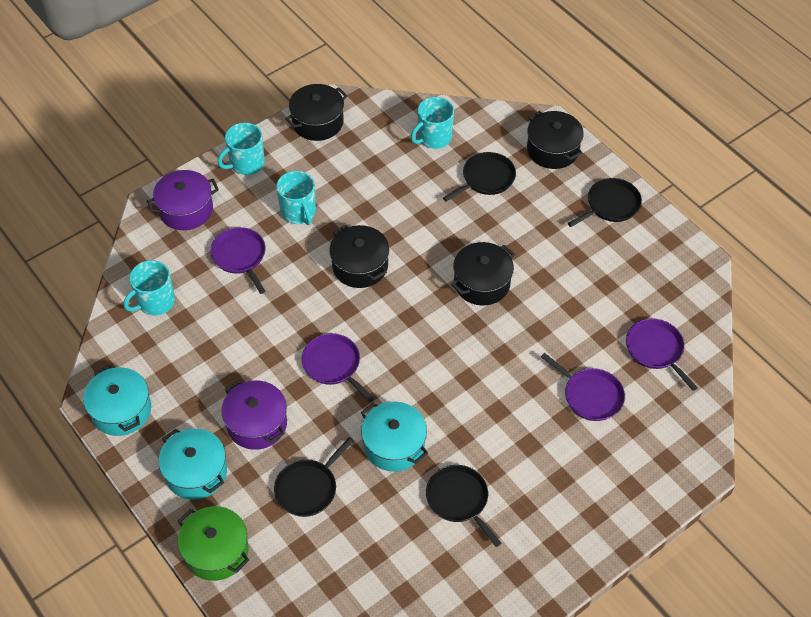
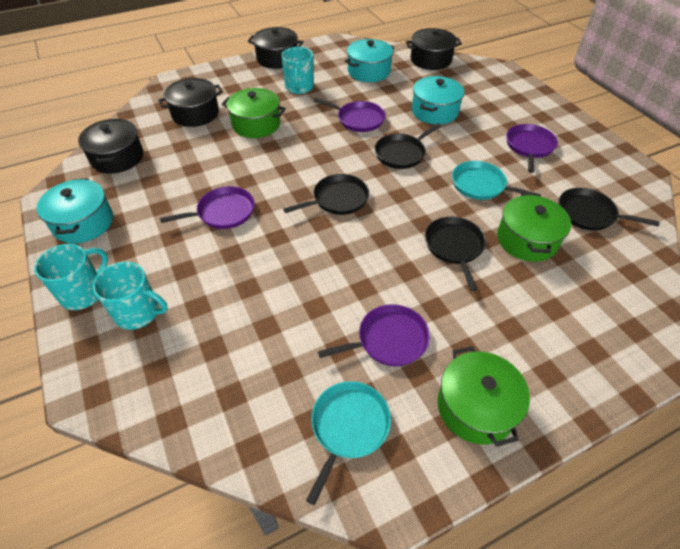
green pot: [178,506,249,581] = 1 -> [222,88,286,138] [438,346,530,447] [497,194,571,262] = 3
purple pot: [147,170,219,230] [221,380,287,450] = 2 -> none = 0
turquoise mug: [124,260,175,316] [218,123,265,175] [276,171,316,225] [411,97,454,149] = 4 -> [34,244,108,310] [93,262,168,330] [281,47,314,94] = 3
turquoise pan: none = 0 -> [306,381,391,505] [452,161,541,200] = 2

